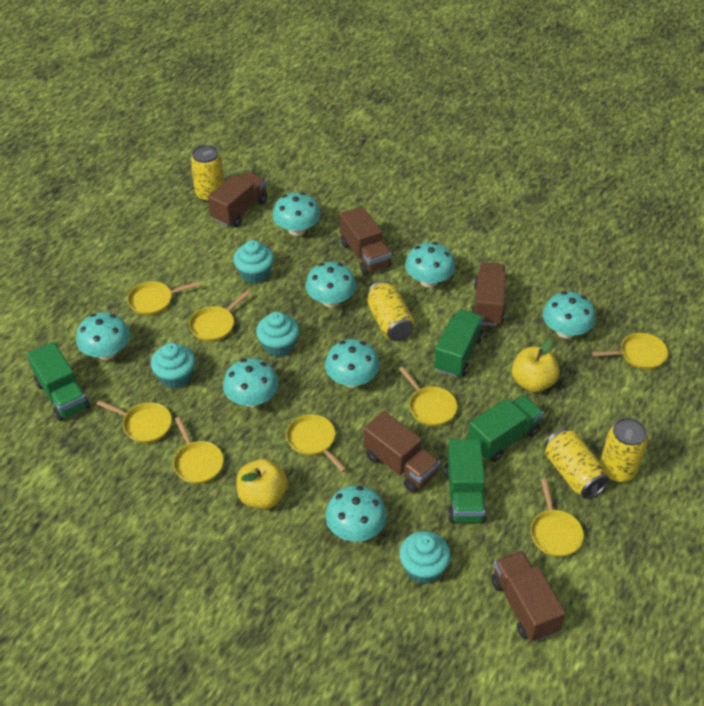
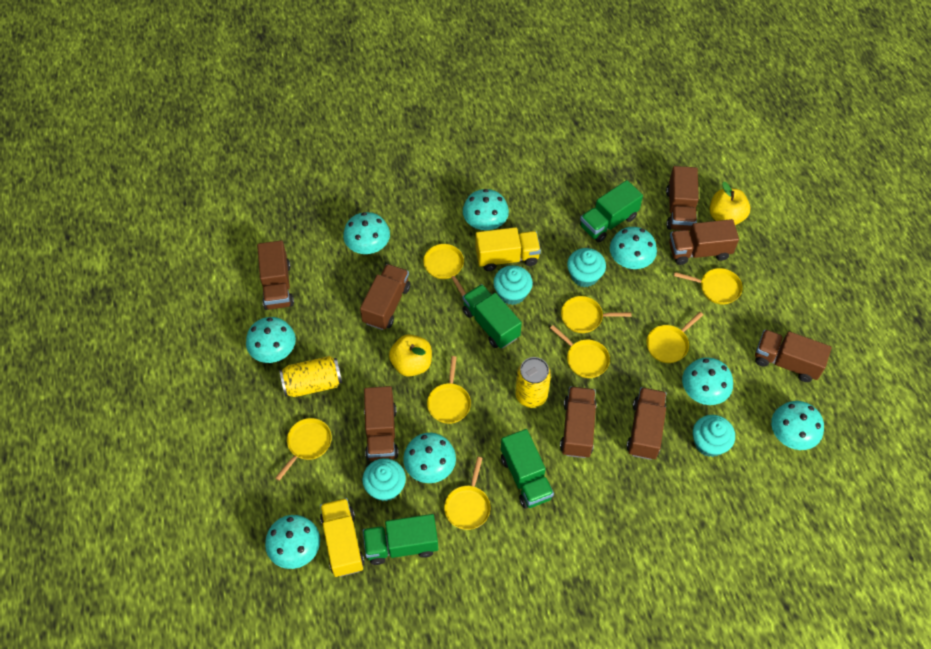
brown truck: [208,172,267,227] [340,206,391,275] [363,411,440,493] [472,262,506,326] [491,551,566,642] = 5 -> [257,240,294,310] [360,264,410,330] [364,386,399,461] [560,386,597,458] [626,387,667,460] [666,166,699,231] [669,219,739,265] [755,330,832,382] = 8
yellow can: [191,145,224,202] [367,281,415,341] [544,429,610,499] [600,418,648,483] = 4 -> [279,356,342,397] [515,357,551,408] = 2
yellow truck: none = 0 -> [320,498,365,577] [475,227,541,271] = 2

